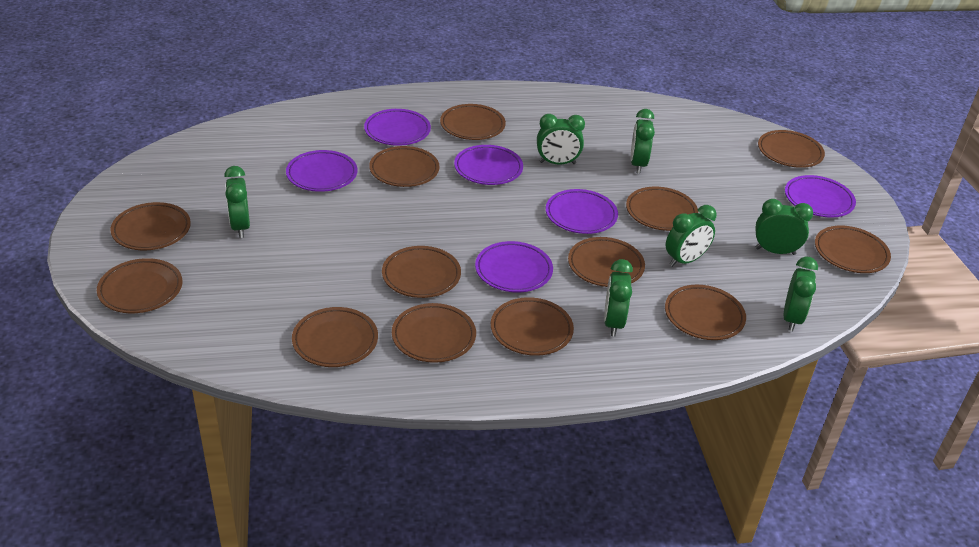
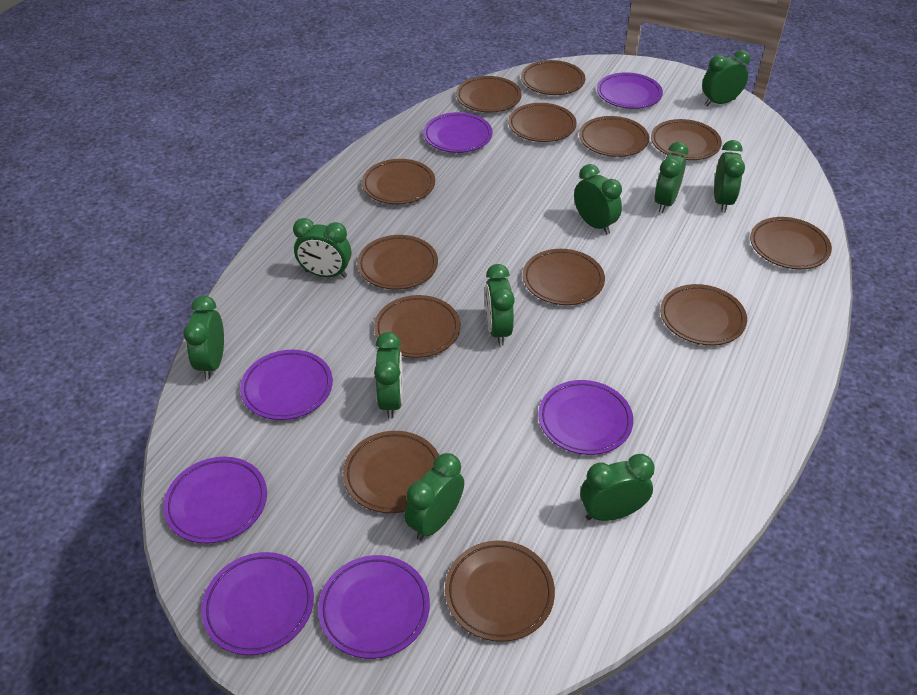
green clock: [224,166,250,238] [537,114,585,165] [604,259,633,336] [631,109,655,173] [666,205,717,267] [755,199,813,255] [783,257,818,331] = 7 -> [183,296,224,380] [293,218,351,278] [374,332,403,419] [404,453,464,541] [485,264,515,346] [574,164,622,234] [580,454,655,521] [654,142,689,213] [702,50,750,106] [714,140,745,213] = 10
purple plate: [286,150,358,192] [364,109,431,146] [454,145,523,185] [475,241,553,292] [546,189,618,234] [785,175,856,218] = 6 -> [163,457,267,544] [201,552,314,655] [240,350,333,420] [318,555,430,659] [423,112,492,153] [538,380,633,455] [597,72,663,109] = 7

